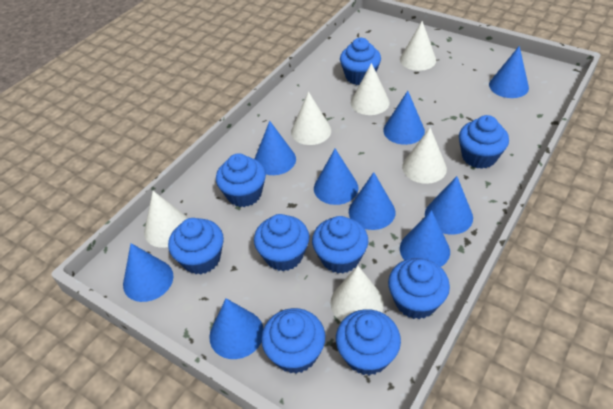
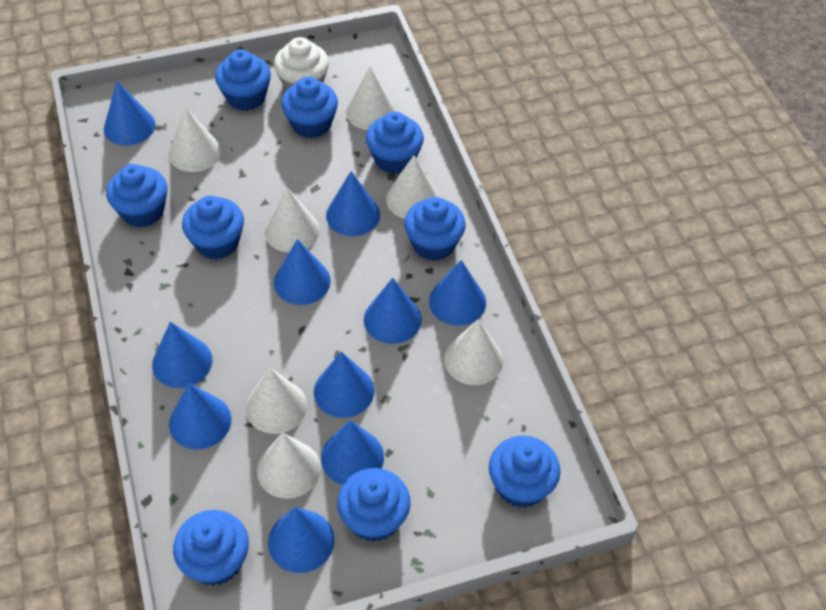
blue cone: [123,243,173,302] [209,298,264,359] [255,121,296,175] [314,149,359,205] [349,172,396,230] [383,91,425,145] [400,210,450,267] [425,176,473,235] [489,46,529,98] = 9 -> [104,81,156,145] [152,322,213,388] [169,383,232,449] [268,507,335,573] [274,239,331,305] [314,351,374,418] [321,420,384,485] [326,171,380,236] [364,278,422,344] [429,260,486,326] = 10
white cone: [144,191,188,248] [291,92,331,145] [330,266,384,322] [351,63,390,115] [400,21,436,71] [402,128,447,184] = 6 -> [169,107,221,172] [246,367,307,434] [257,432,321,499] [265,187,320,253] [346,66,396,130] [386,155,439,219] [444,319,503,385] = 7
white cupcake: none = 0 -> [274,37,329,90] = 1

